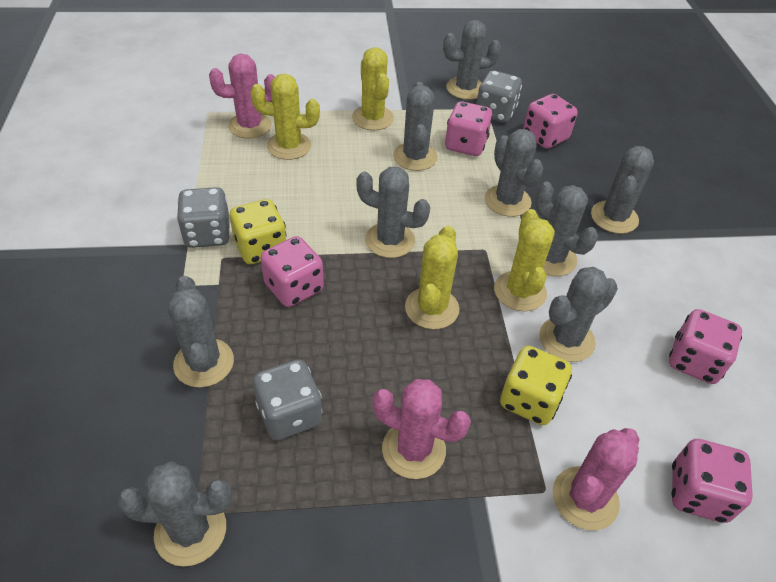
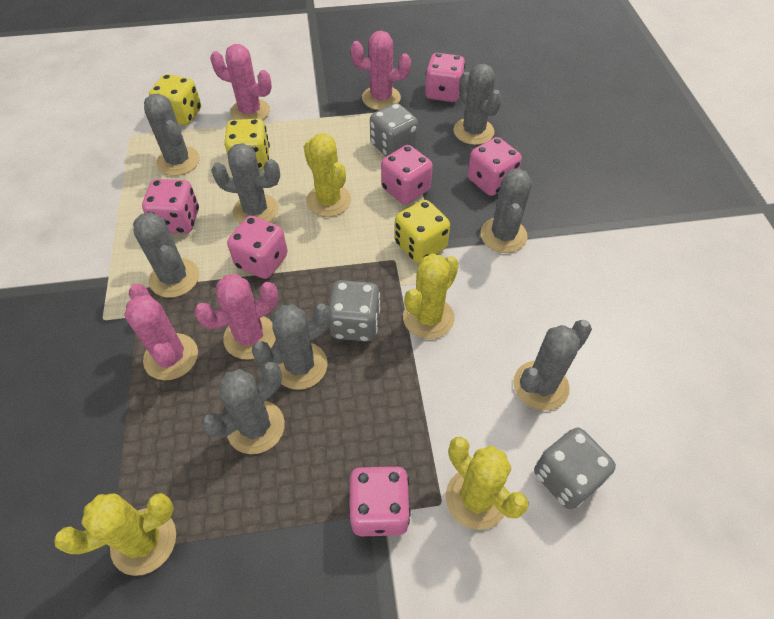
grey cactus: [117,461,232,566] [168,276,234,388] [356,167,430,258] [393,82,438,171] [443,20,501,100] [485,129,544,217] [535,182,598,276] [539,267,618,362] [591,146,654,234] = 9 -> [133,212,199,298] [144,93,200,176] [201,362,285,454] [211,143,280,224] [252,304,331,390] [454,64,502,145] [480,168,532,253] [513,320,592,411] = 8
pink cactus: [209,54,275,139] [373,379,471,479] [553,428,640,531] = 3 -> [124,284,198,380] [194,274,278,359] [210,44,272,120] [350,31,411,110] = 4
pink dice: [261,236,324,307] [445,101,493,156] [523,94,578,149] [669,309,742,384] [672,439,753,523] = 5 -> [142,179,199,234] [227,216,288,279] [348,466,411,536] [381,145,433,204] [425,53,465,102] [468,137,522,196] = 6
yellow dice: [230,199,286,264] [500,346,572,425] = 2 -> [149,74,201,126] [224,119,270,169] [395,200,450,263] = 3

